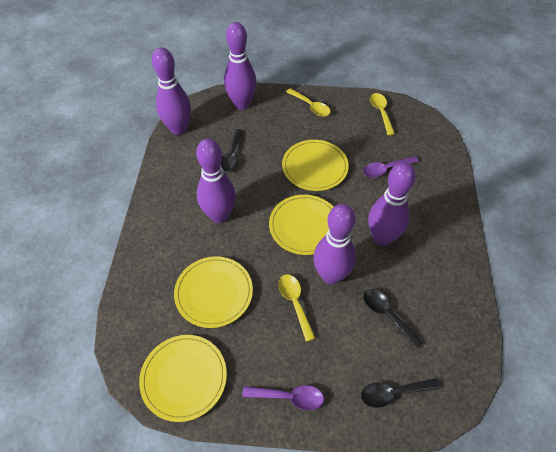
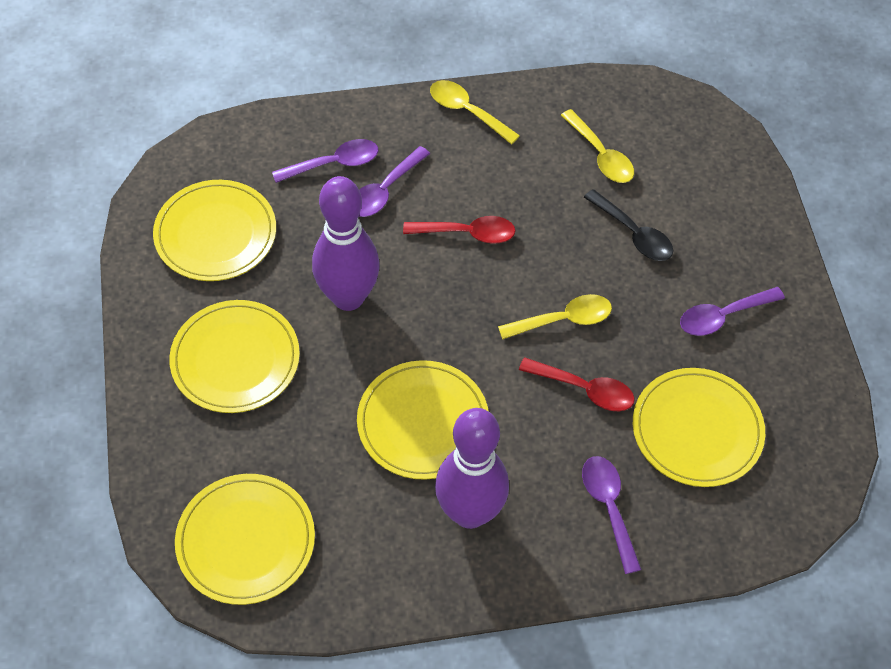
black spoon: [221,129,243,172] [361,378,440,408] [363,289,423,349] = 3 -> [584,189,673,261] = 1
purple bowling pin: [152,47,191,135] [196,138,236,223] [224,22,257,110] [313,204,356,285] [368,162,416,246] = 5 -> [312,176,380,311] [435,408,509,529] = 2
purple spoon: [242,385,324,410] [363,156,419,178] = 2 -> [272,139,378,183] [359,146,430,217] [582,456,641,574] [680,287,785,336] = 4
red spoon: none = 0 -> [403,216,516,244] [519,357,635,411] = 2
yellow plate: [139,335,227,422] [174,256,253,328] [269,195,333,255] [282,140,349,191] = 4 -> [153,180,276,281] [169,300,300,413] [175,474,315,605] [357,360,489,480] [633,368,765,487] = 5

